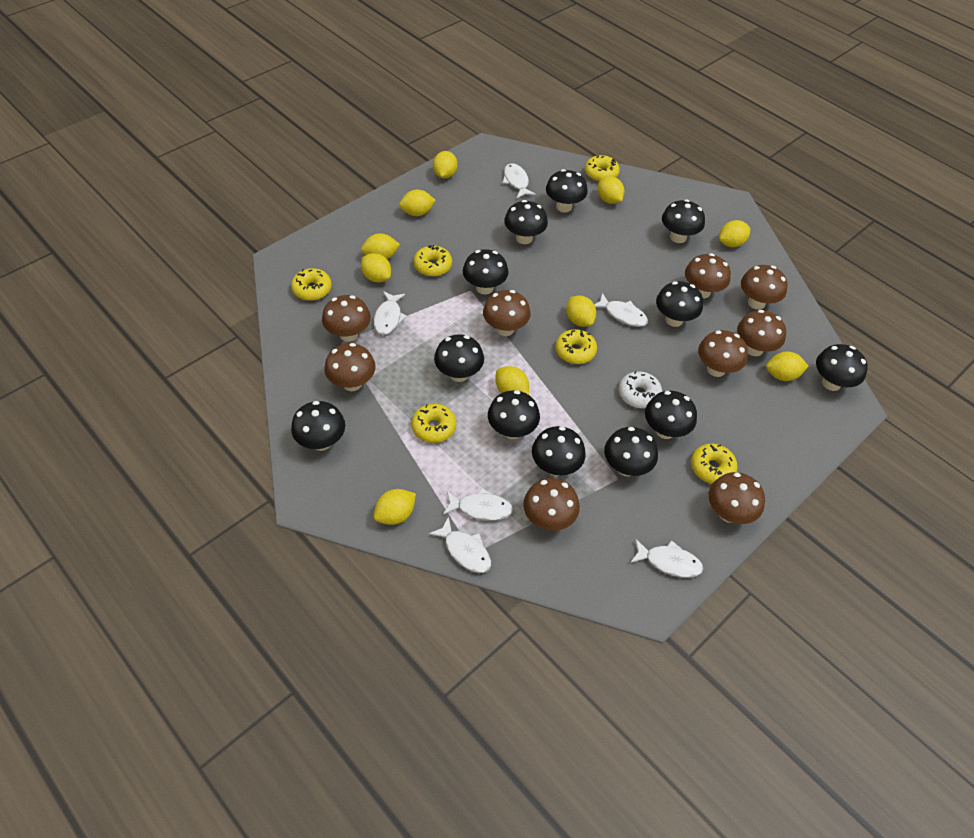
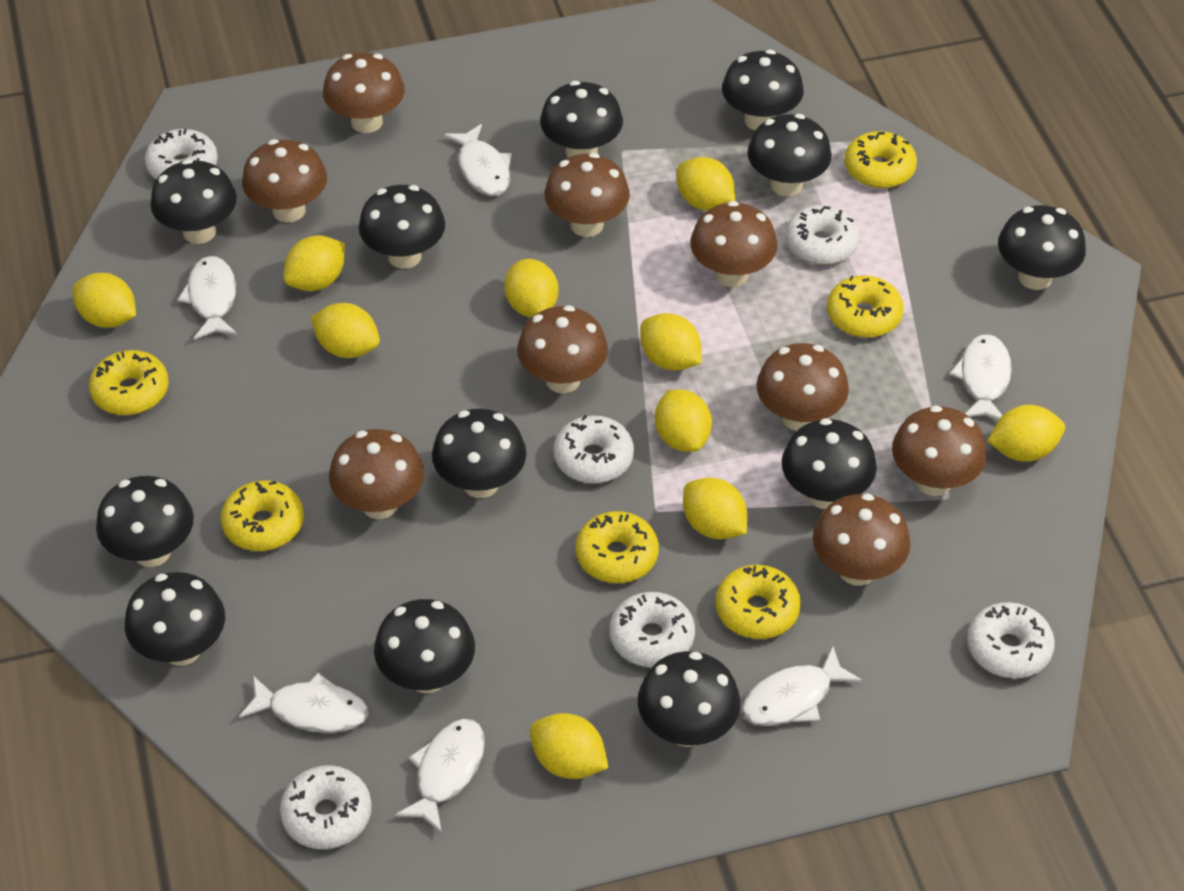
white donut: [619,371,662,409] = 1 -> [145,129,218,179] [280,766,372,849] [553,415,634,484] [610,592,695,667] [785,205,860,265] [967,602,1055,678] = 6

